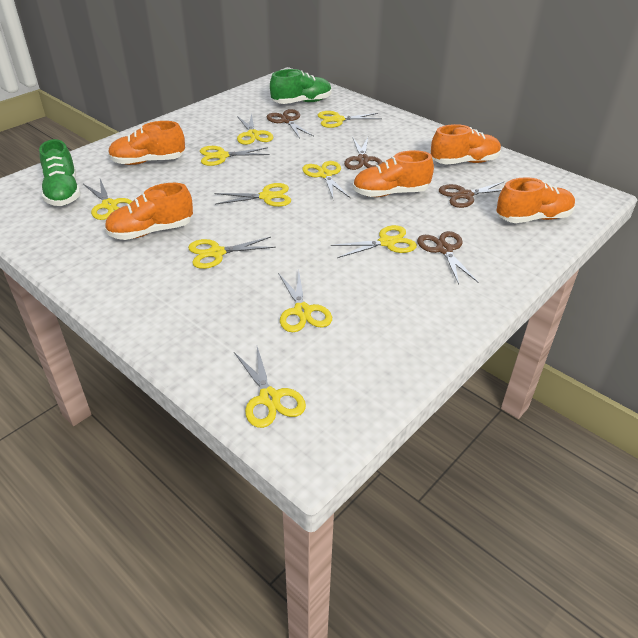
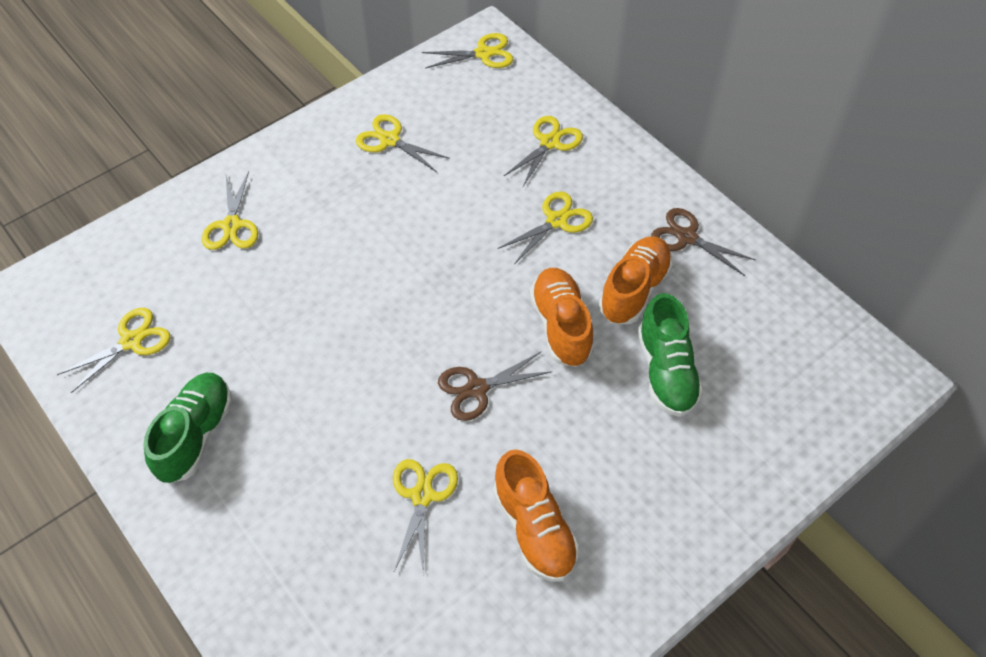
brown scissors: [267,109,314,138] [344,137,382,170] [417,231,479,285] [439,181,505,208] = 4 -> [438,352,552,421] [651,208,756,276] = 2
orange shoe: [105,183,193,240] [108,121,185,165] [353,150,434,197] [431,124,501,165] [496,177,575,223] = 5 -> [493,449,580,582] [530,268,594,367] [599,236,673,324] = 3
yellow scissors: [83,179,132,220] [188,237,276,269] [200,146,270,166] [214,183,291,207] [234,347,306,428] [237,113,273,145] [278,271,332,332] [302,161,350,198] [318,111,382,128] [330,225,417,258] = 10 -> [57,308,170,393] [202,171,258,250] [355,114,450,172] [393,459,458,575] [422,33,514,68] [498,192,593,264] [503,116,583,186] = 7

